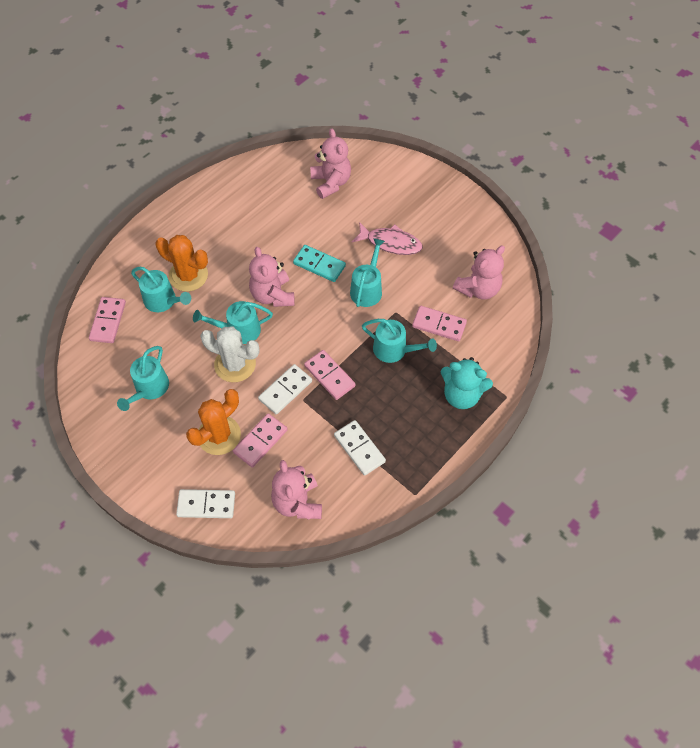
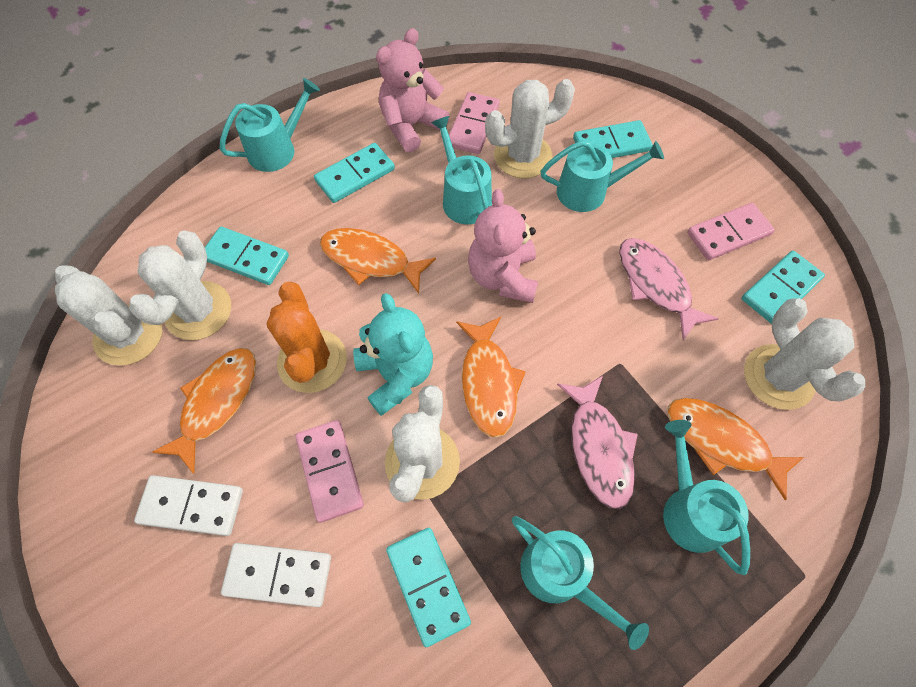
orange cactus: [155,235,208,292] [186,389,241,455] = 2 -> [266,282,347,393] = 1
orange fish: none = 0 -> [152,348,256,474] [320,228,436,294] [456,317,526,438] [667,398,804,500] = 4
pink domino: [89,297,126,343] [233,413,288,468] [304,350,356,400] [412,306,467,341] = 4 -> [296,420,364,523] [449,92,500,154] [687,203,775,260] = 3
pink fish: [352,222,423,255] = 1 -> [557,376,638,509] [619,238,719,340] = 2
pink teddy bear: [249,247,295,307] [271,460,322,520] [310,128,351,199] [453,245,505,299] = 4 -> [376,28,450,152] [468,189,538,303] = 2
turquoise domino: [293,245,346,282] = 1 -> [205,227,289,285] [314,143,395,203] [386,528,471,647] [573,120,653,158] [741,251,825,323] = 5
white cactus: [200,326,260,382] = 1 -> [55,265,163,366] [129,230,231,340] [385,385,460,503] [485,79,575,178] [744,298,865,410] = 5
white domino: [176,489,235,518] [258,364,312,414] [334,420,386,476] = 3 -> [134,475,243,536] [221,543,331,607] = 2

